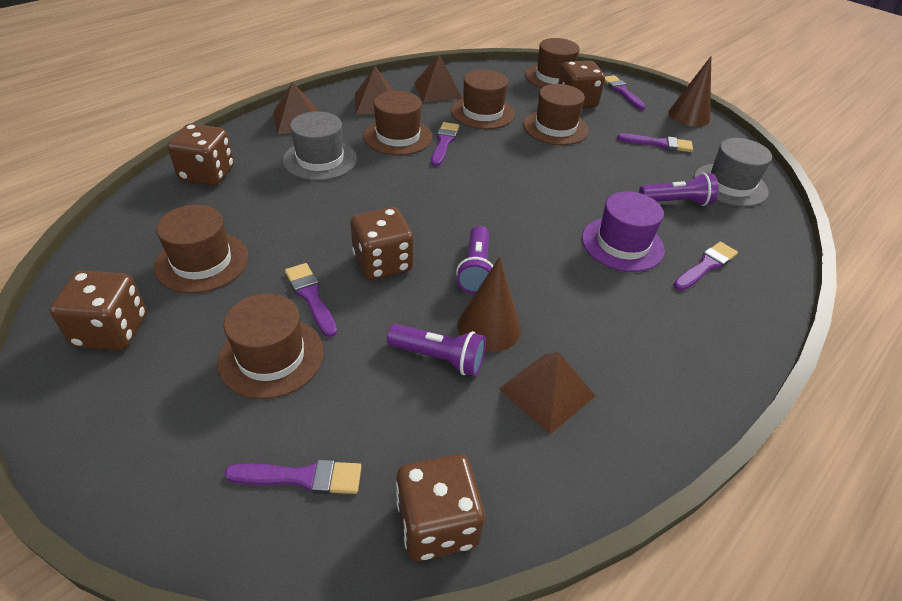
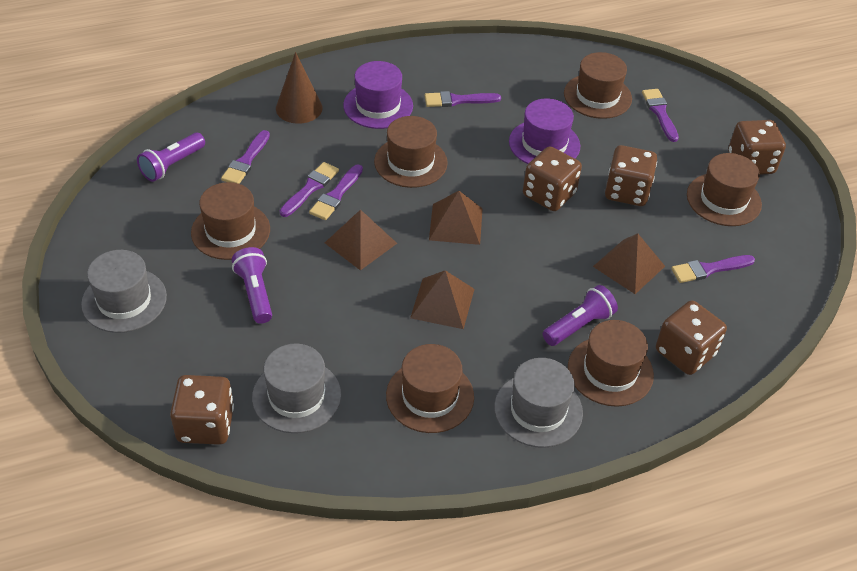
brown cone: [457,257,521,352] [668,56,711,127] = 2 -> [276,52,323,124] = 1
grey hat: [283,111,357,181] [694,138,772,207] = 2 -> [81,250,167,333] [252,343,341,433] [494,358,583,448] = 3
purple hat: [582,191,665,272] = 1 -> [343,61,413,129] [509,99,581,164] = 2

